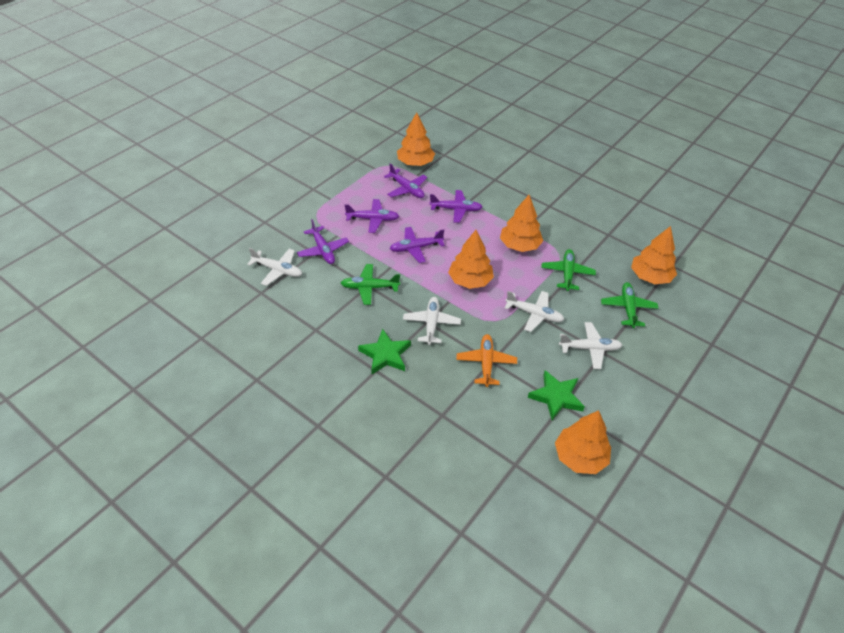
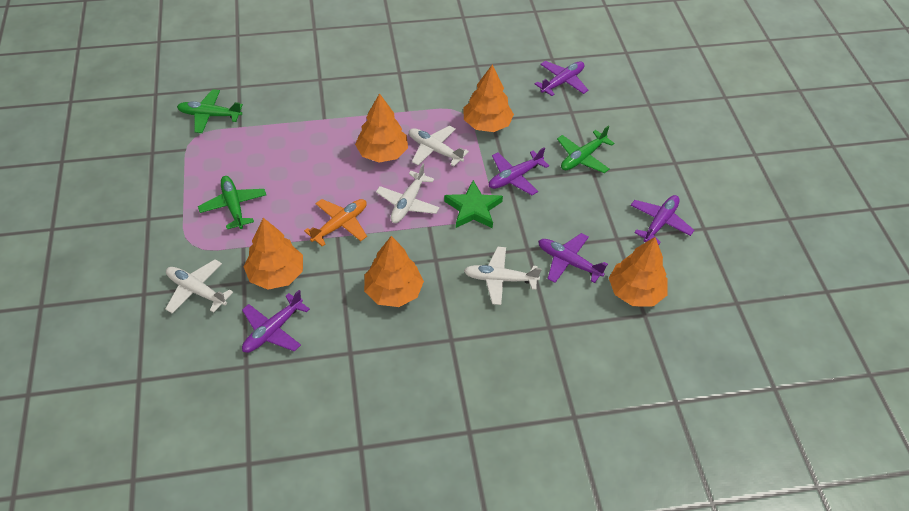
green star: [358,329,411,374] [528,370,585,420] = 2 -> [444,180,503,229] = 1

